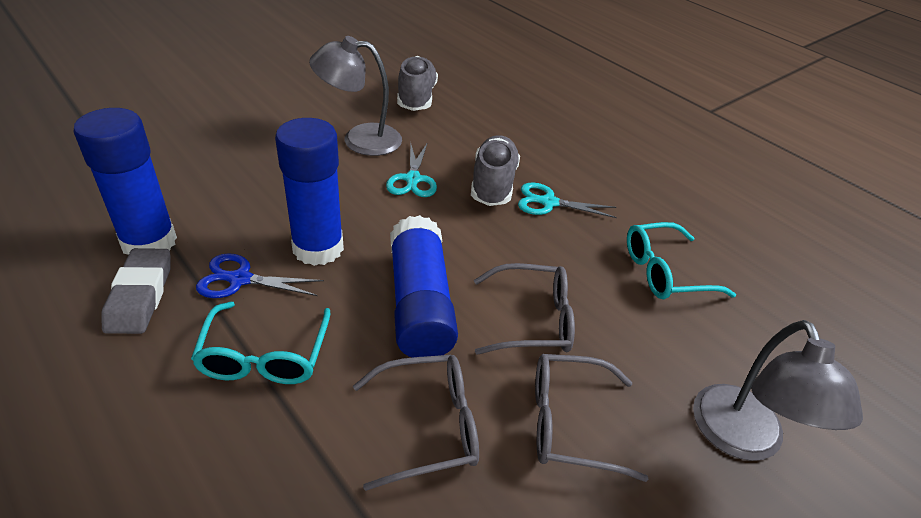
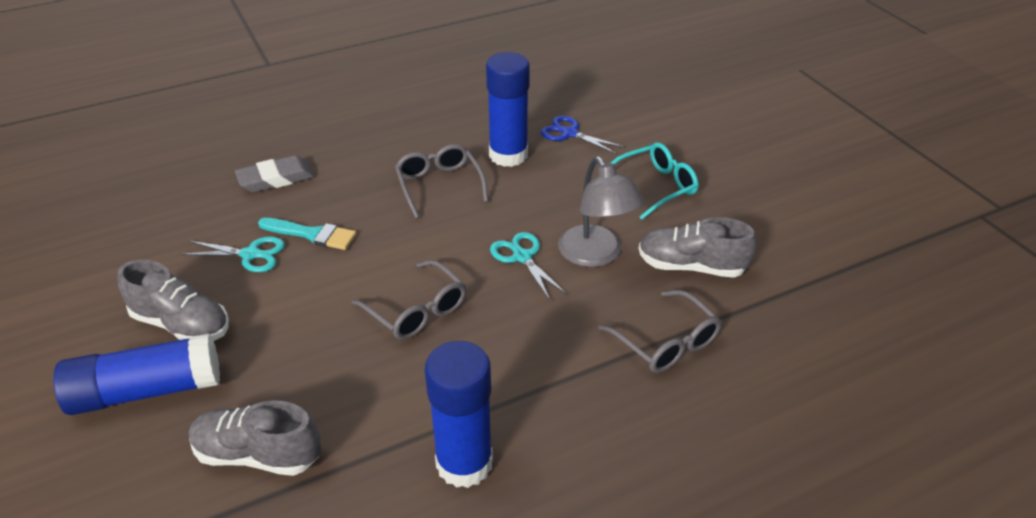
grey lamp: [309,36,402,156] [693,320,863,461] = 2 -> [558,156,644,267] = 1
grey shoe: [397,56,438,111] [471,135,520,206] = 2 -> [118,260,229,341] [189,400,321,476] [639,217,756,278] = 3
turquoise brush: none = 0 -> [258,218,356,250] = 1
turquoise glasses: [191,302,330,384] [627,222,736,299] = 2 -> [611,142,699,219] = 1

